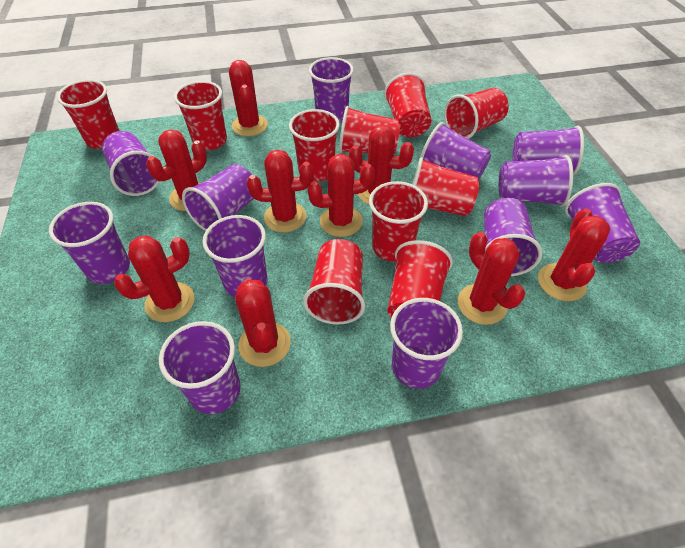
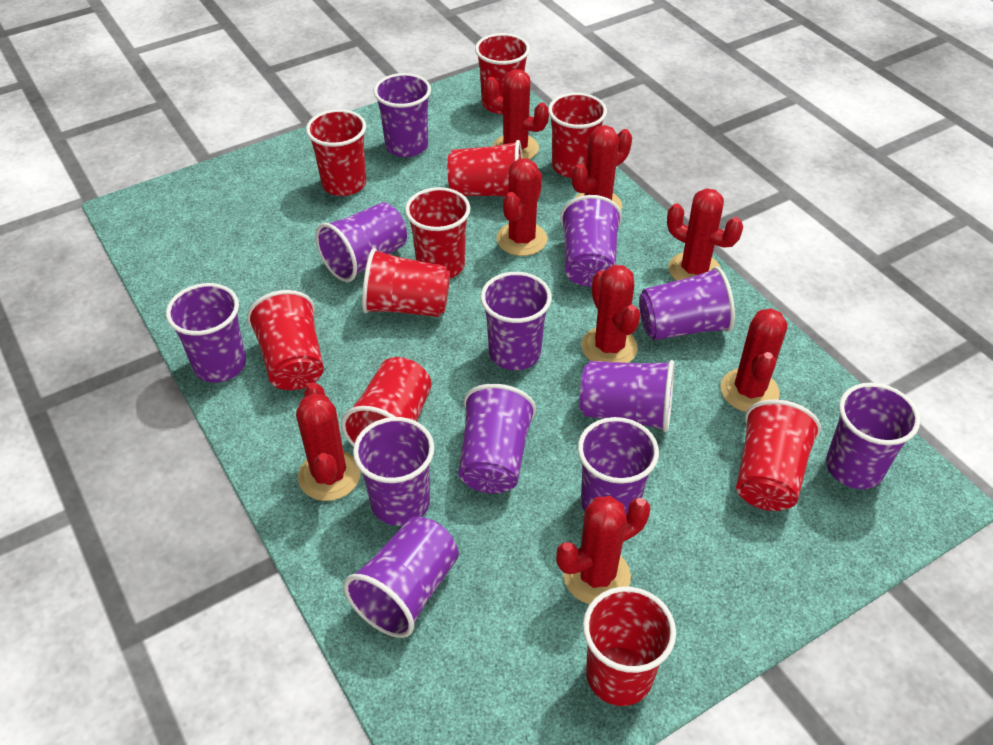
red cactus: [114,235,194,322] [146,129,207,211] [229,60,268,136] [235,278,291,367] [247,149,314,232] [308,154,375,237] [349,125,414,205] [458,232,525,325] [538,208,610,301] = 9 -> [296,382,361,501] [484,69,549,159] [497,158,547,256] [556,496,650,605] [572,125,632,210] [582,265,640,363] [667,188,743,281] [720,308,788,412] = 8

